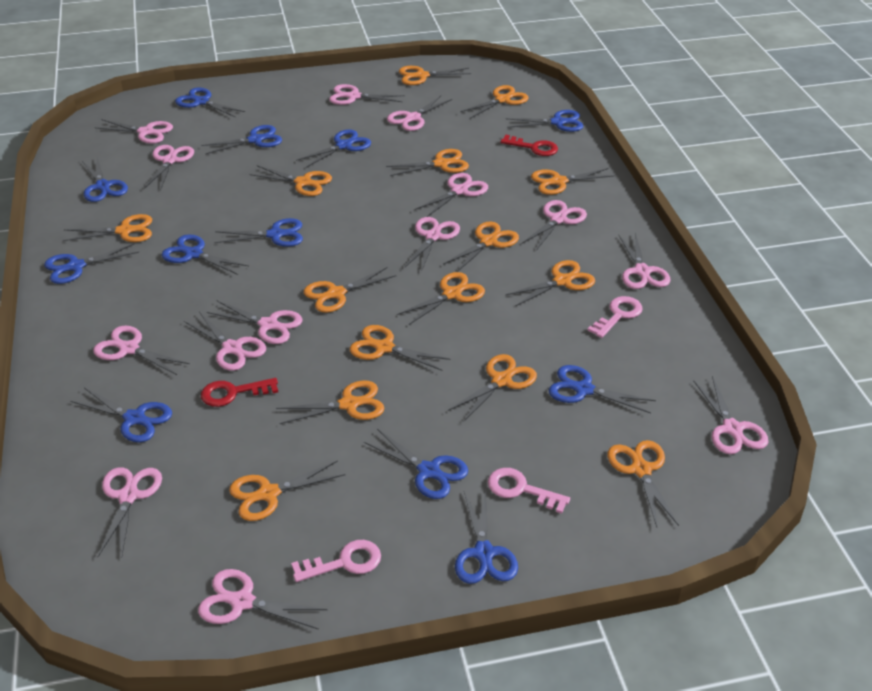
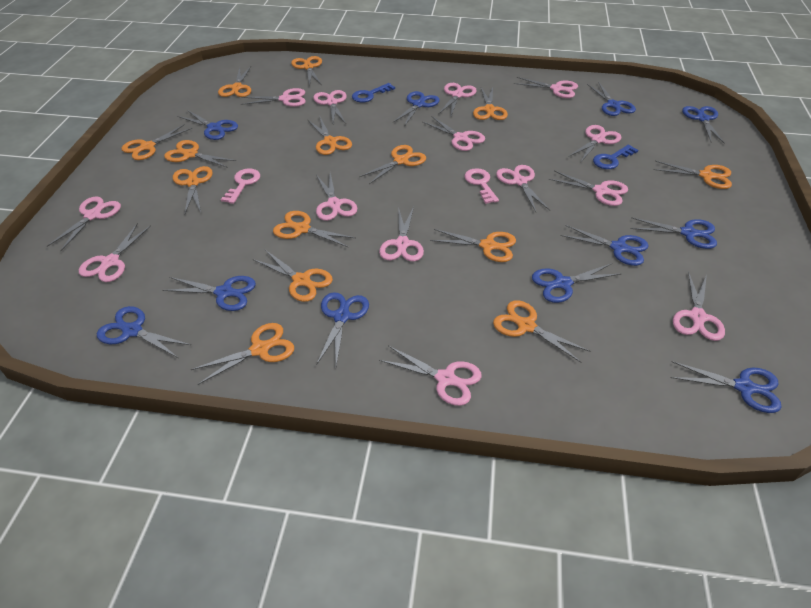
blue key: none = 0 -> [352,83,395,103] [593,144,638,169] = 2
blue scissors: [44,243,139,284] [70,388,172,442] [82,157,128,202] [162,235,249,275] [175,87,245,118] [201,125,282,154] [214,218,303,247] [296,130,371,168] [364,429,468,499] [455,490,518,584] [506,110,584,132] [549,365,656,413] = 12 -> [97,306,191,358] [162,276,256,311] [177,110,238,140] [316,292,369,366] [392,91,440,127] [532,263,621,303] [561,225,649,266] [587,82,636,116] [631,217,717,249] [671,361,781,413] [682,106,725,144] = 11
orange scissors: [63,214,152,242] [229,460,346,521] [249,165,332,196] [276,380,384,424] [304,267,396,313] [350,325,450,371] [386,149,469,176] [397,272,485,325] [399,66,471,85] [443,221,519,272] [448,354,537,422] [460,85,529,119] [505,260,595,306] [531,168,615,195] [607,440,679,527] = 15 -> [121,124,192,160] [164,140,236,168] [173,166,213,213] [191,323,294,385] [218,66,251,97] [252,250,333,302] [273,211,356,248] [291,56,322,85] [308,117,352,155] [359,145,426,184] [430,229,516,262] [473,87,508,120] [493,300,590,363] [654,161,732,189] = 14
pink key: [291,540,381,582] [488,468,570,514] [588,296,643,338] = 3 -> [221,169,260,204] [464,168,499,204] = 2
red key: [201,378,278,407] [500,135,558,156] = 2 -> none = 0

